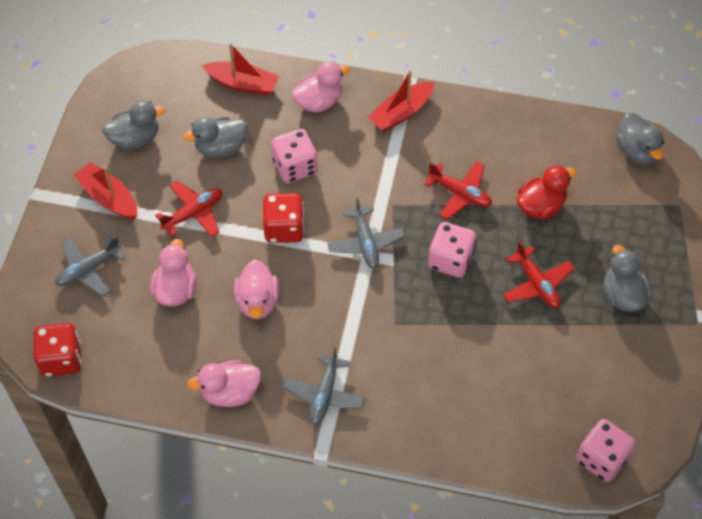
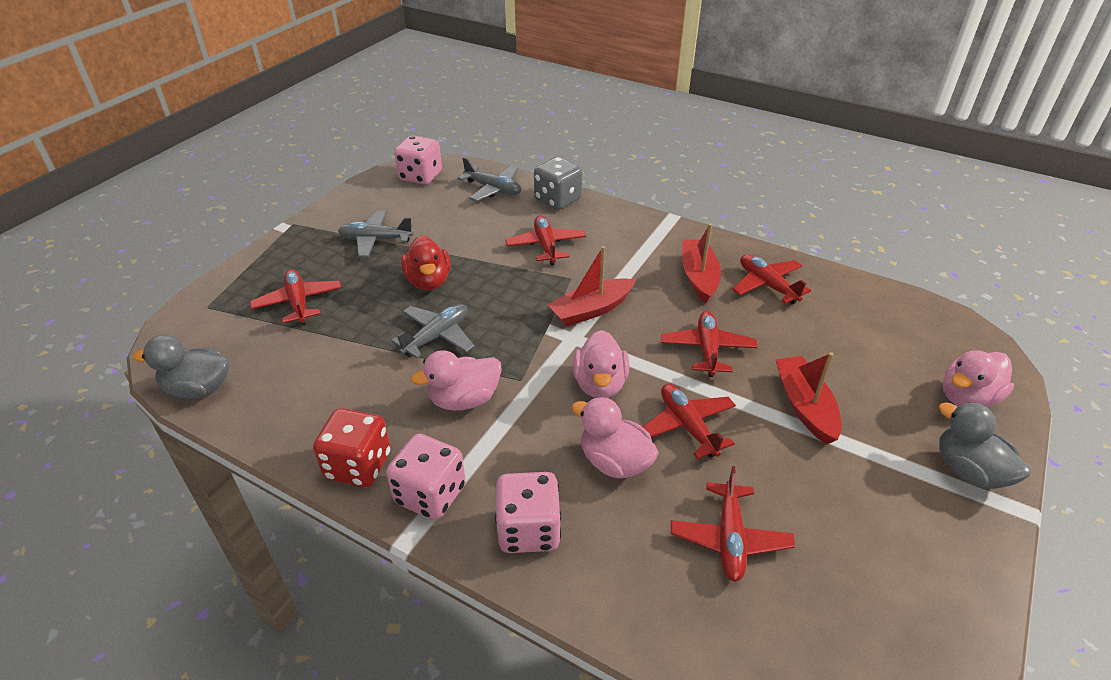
grey dice: none = 0 -> [534,157,582,210] = 1
grey duck: [102,100,166,150] [183,116,248,158] [604,245,651,312] [616,113,664,165] = 4 -> [133,335,230,399] [939,402,1031,489] = 2
red dice: [34,323,82,377] [263,193,304,243] = 2 -> [313,408,391,487] = 1
red plane: [155,181,222,238] [424,161,492,220] [503,241,574,308] = 3 -> [250,269,342,325] [505,216,586,265] [642,384,736,459] [661,311,758,377] [671,466,795,582] [732,254,811,304] = 6

